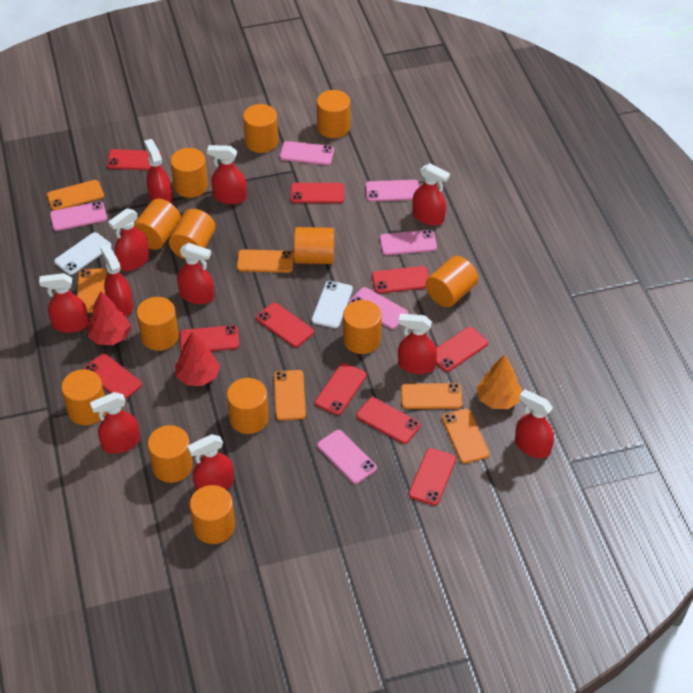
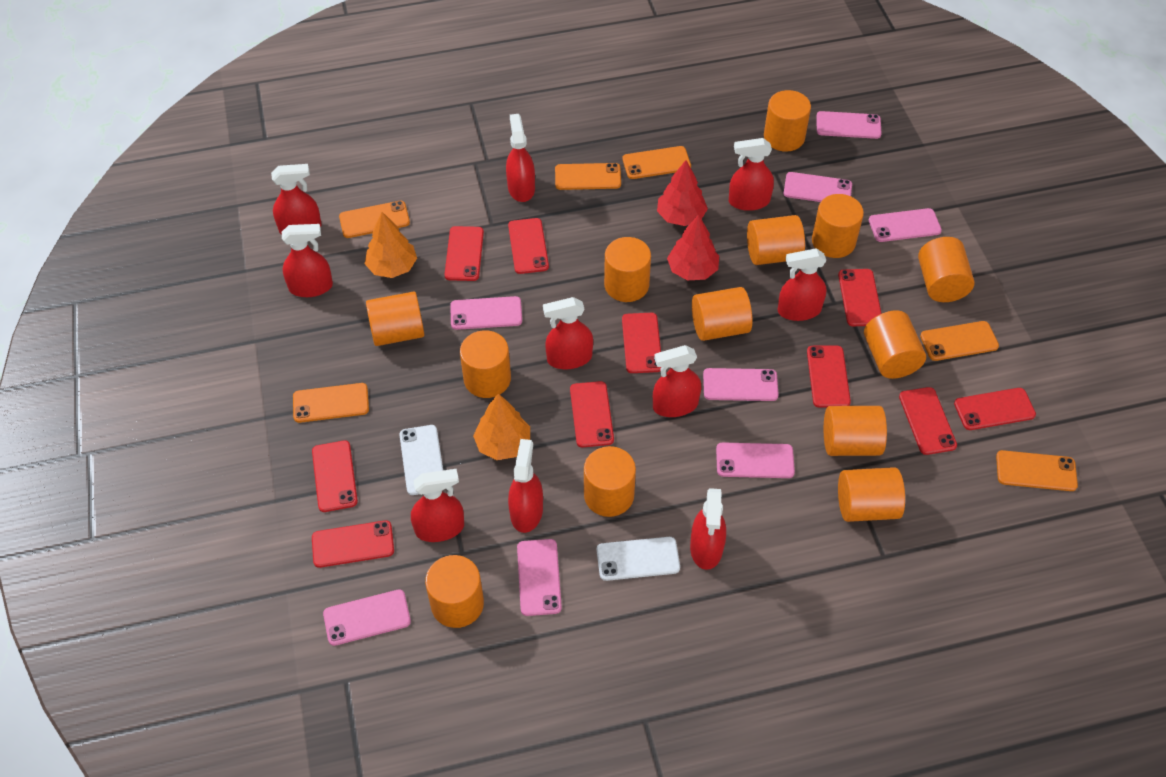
orange tree: [476,354,522,409] = 1 -> [365,212,417,278] [473,394,530,460] = 2
pink phone: [50,201,107,231] [280,141,334,165] [317,430,377,484] [349,287,408,329] [365,180,419,202] [380,230,437,255] = 6 -> [323,590,411,646] [450,296,522,330] [517,539,562,616] [703,368,779,401] [716,442,795,478] [784,172,852,202] [816,111,882,139] [869,208,942,242] = 8
red spray bottle: [39,273,89,333] [90,392,140,454] [100,244,133,316] [108,208,149,271] [144,139,173,204] [177,243,214,304] [187,434,234,491] [207,145,247,204] [398,314,437,374] [413,163,450,226] [515,389,554,458] = 11 -> [271,164,322,235] [282,224,333,297] [411,469,464,542] [506,114,535,202] [508,439,543,533] [543,297,593,369] [653,345,701,417] [690,488,726,570] [729,138,774,211] [778,249,827,321] = 10

